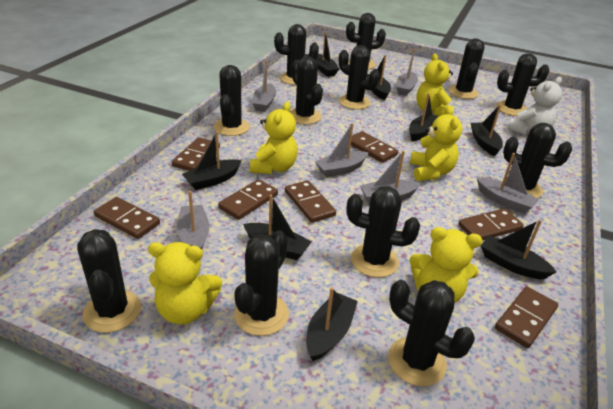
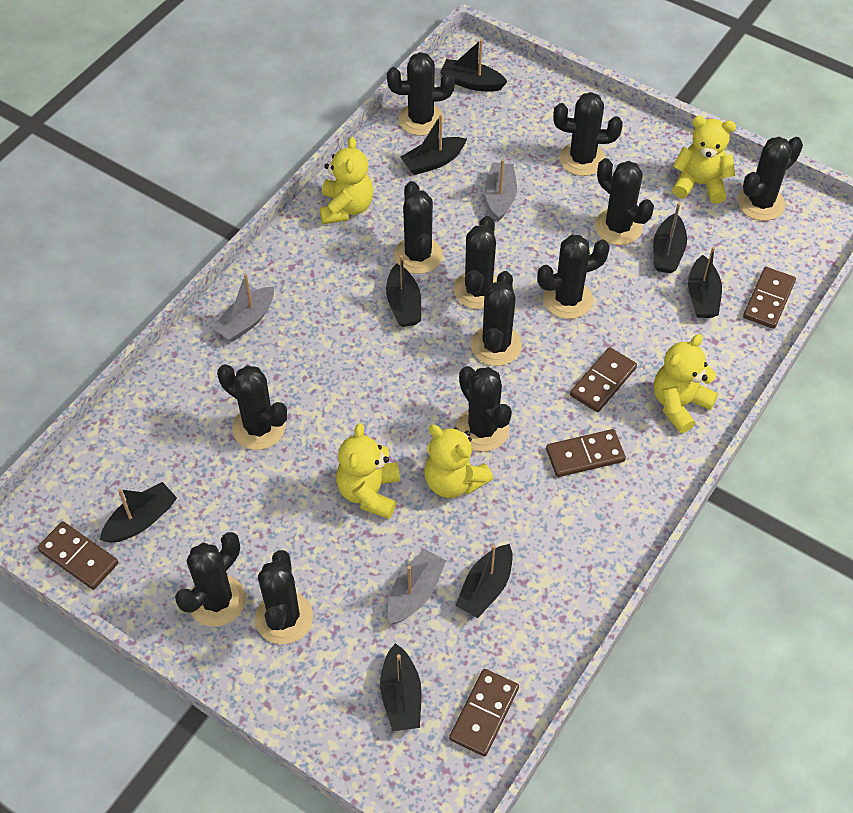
brown domino: [94,197,160,239] [171,137,220,171] [218,179,278,220] [285,180,336,223] [351,131,398,163] [458,208,524,241] [495,286,558,348] = 7 -> [37,521,118,590] [449,669,519,757] [546,429,626,477] [570,347,637,412] [743,267,796,329] = 5
grey boat: [177,191,210,250] [252,61,276,112] [315,123,369,177] [360,151,421,204] [396,49,418,96] [477,153,539,213] = 6 -> [213,274,274,342] [388,549,446,624] [485,159,517,222] = 3
white teddy bear: [508,77,562,135] = 1 -> none = 0

